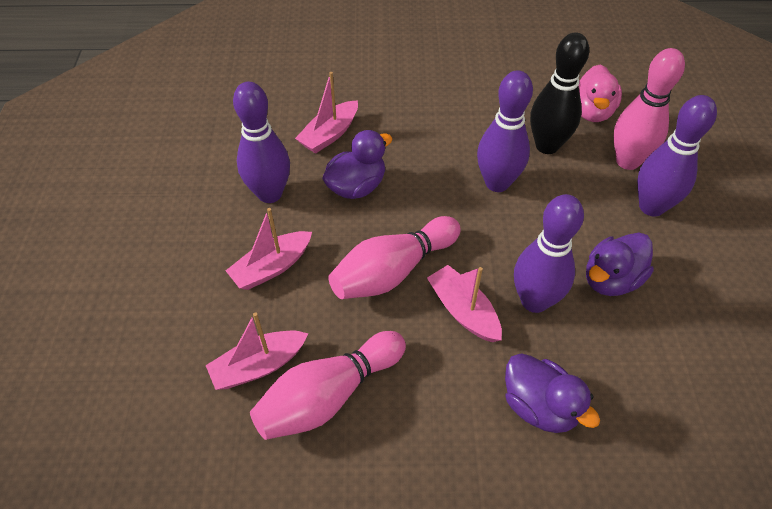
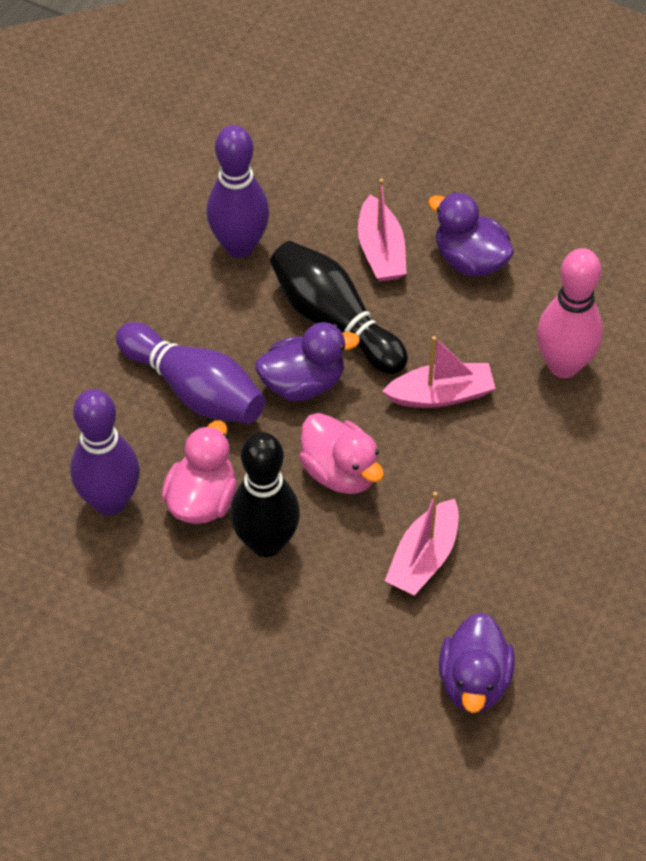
black bowling pin: [530,33,589,154] = 1 -> [230,432,300,557] [270,241,408,374] = 2
pink boat: [205,312,308,390] [226,208,312,290] [295,72,358,154] [427,265,502,342] = 4 -> [358,178,407,282] [382,336,496,408] [385,492,459,596] = 3
pink bowling pin: [250,331,406,440] [328,216,461,299] [613,48,685,170] = 3 -> [537,248,603,378] = 1
pink duck: [579,64,622,122] = 1 -> [161,421,237,524] [299,413,384,494] = 2
purple bowling pin: [233,82,290,203] [477,70,533,192] [514,194,584,313] [637,95,717,217] = 4 -> [70,389,140,515] [116,322,265,423] [207,125,269,258] = 3

